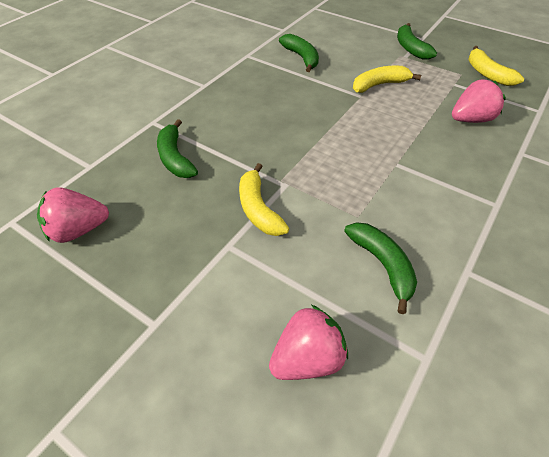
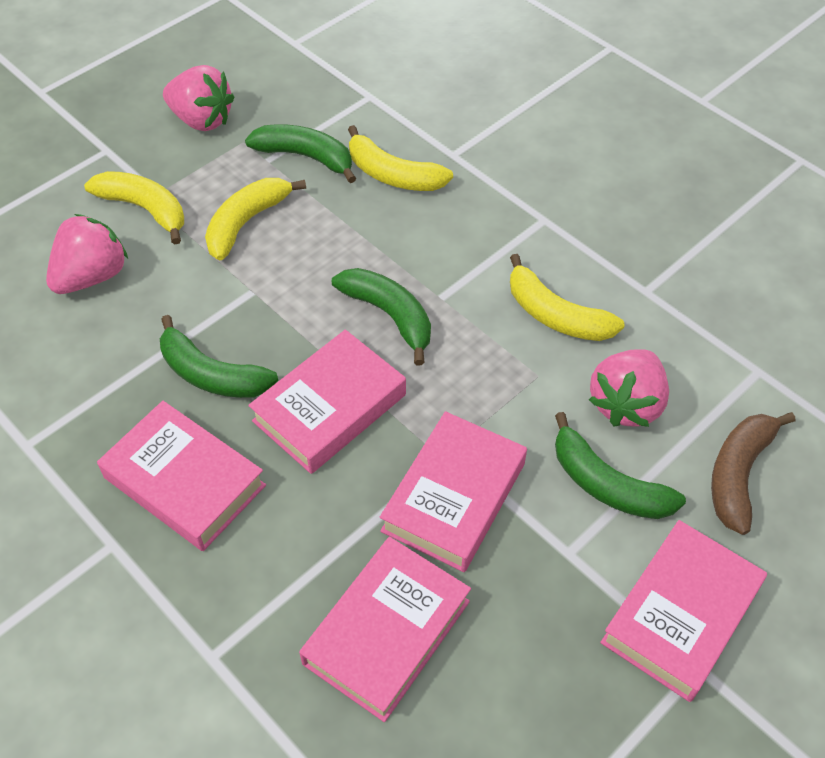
brown banana: none = 0 -> [711,412,795,535] = 1
pink book: none = 0 -> [97,401,266,551] [248,330,406,474] [299,537,471,722] [380,411,527,572] [600,520,767,702] = 5
yellow banana: [239,163,289,236] [353,66,421,93] [468,46,524,86] = 3 -> [84,171,184,245] [205,178,306,260] [348,125,453,191] [510,254,625,341] = 4

